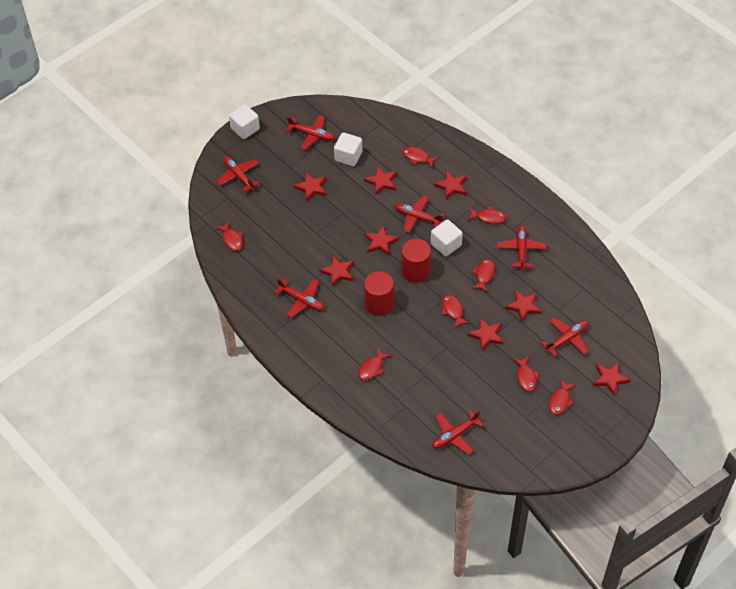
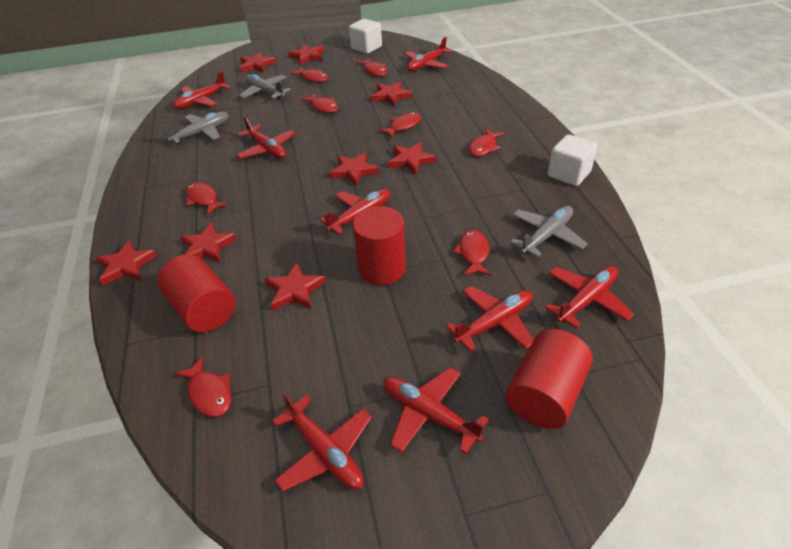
grey plane: none = 0 -> [163,112,229,143] [239,74,291,99] [510,206,588,258] = 3
red cylinder: [364,271,394,316] [402,239,431,283] = 2 -> [157,254,236,332] [352,206,406,285] [506,329,593,429] = 3
red plane: [216,156,260,192] [274,278,324,318] [286,115,334,150] [394,195,444,233] [432,410,484,455] [497,225,547,270] [541,317,588,357] = 7 -> [173,71,230,109] [236,116,295,159] [272,392,372,491] [320,189,391,235] [383,367,489,454] [405,37,453,71] [446,286,533,351] [545,266,634,329] = 8
white cube: [229,104,260,139] [334,132,362,166] [431,219,463,256] = 3 -> [349,19,382,54] [548,134,598,186] = 2

